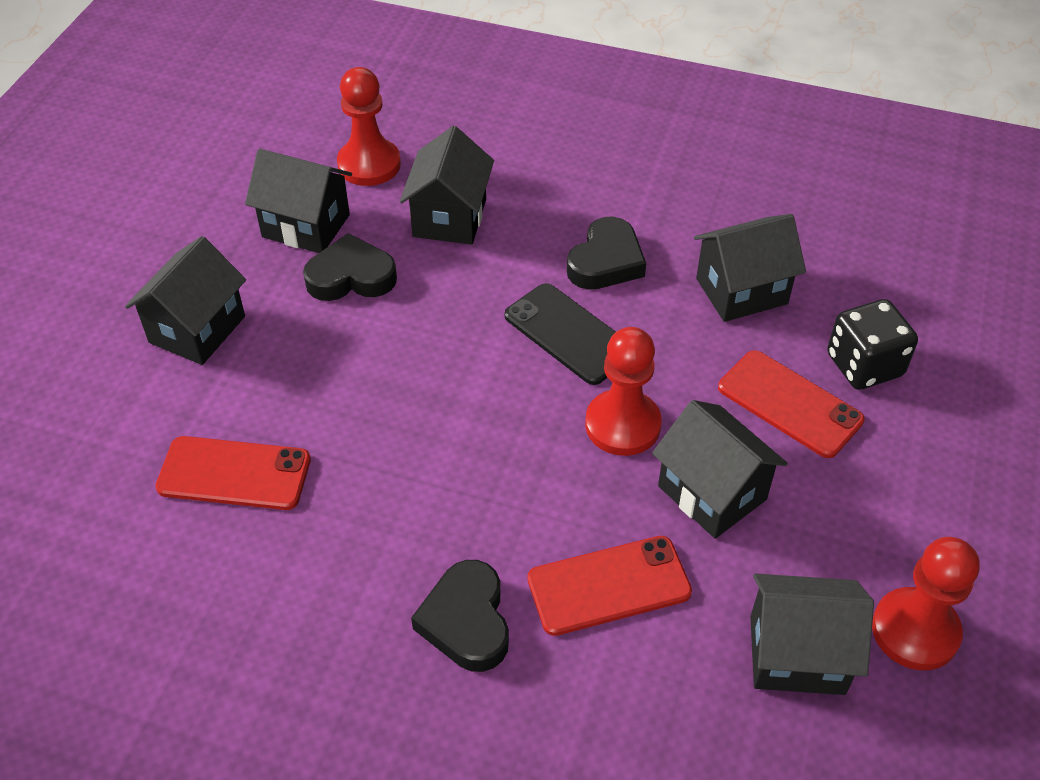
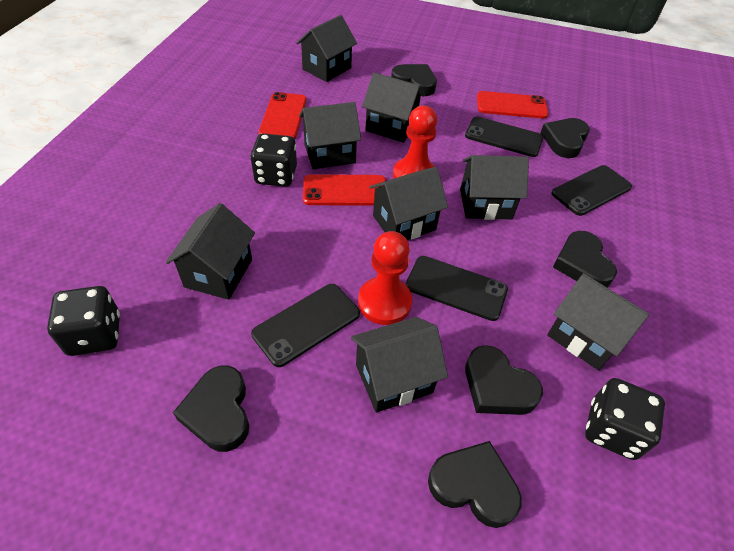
black dice: [827,299,918,390] = 1 -> [47,286,120,356] [250,133,297,187] [585,378,665,460] = 3
black heart: [303,233,397,301] [411,560,509,672] [567,217,646,290] = 3 -> [173,366,249,452] [391,64,437,96] [428,441,522,528] [465,345,543,415] [540,118,590,158] [553,231,617,287] = 6
black house: [125,236,246,365] [245,149,352,253] [400,126,494,245] [652,400,788,539] [694,214,806,322] [750,574,874,695] = 6 -> [166,203,255,300] [296,15,357,82] [299,102,361,169] [351,317,448,413] [362,73,425,143] [369,167,448,240] [460,155,529,220] [547,273,650,370] = 8
black phone: [505,283,616,385] = 1 -> [251,284,360,367] [406,256,508,321] [465,117,543,157] [551,165,632,216] = 4
red pawn: [337,67,401,186] [585,327,662,456] [872,537,980,670] = 3 -> [358,231,412,325] [393,106,437,178] = 2

